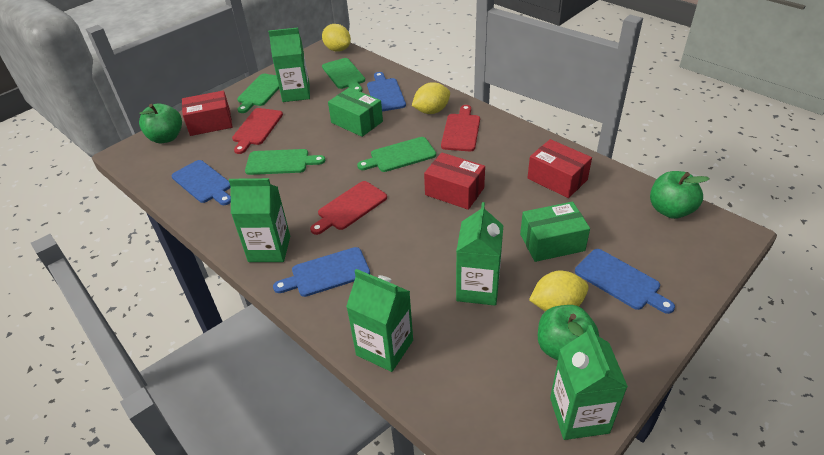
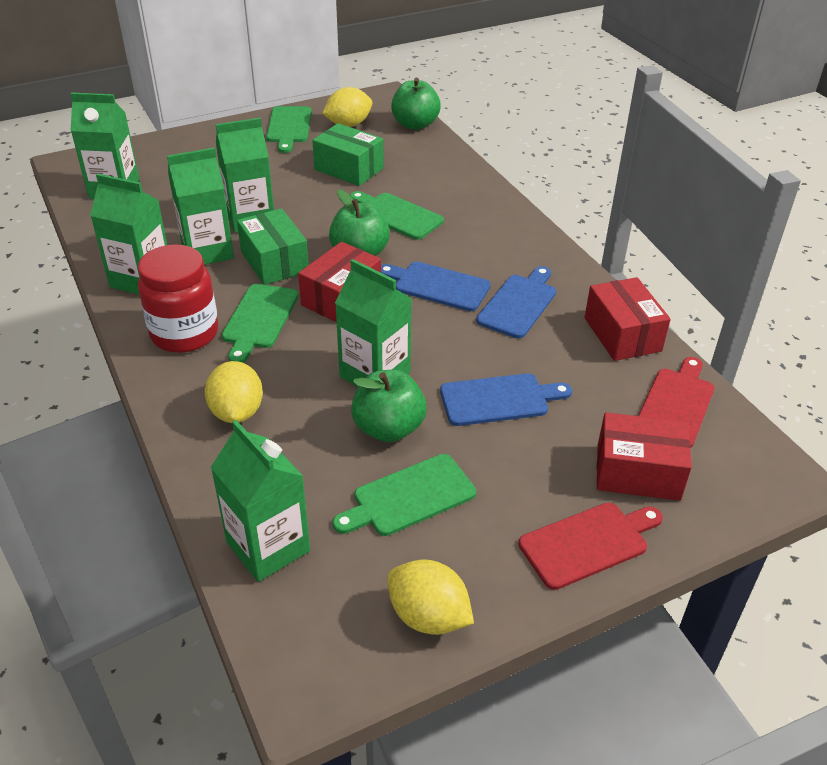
blue cutting board: [172,160,231,205] [273,247,370,297] [367,72,406,112] [575,249,675,314] = 4 -> [381,262,491,311] [440,373,572,426] [476,266,556,338] = 3
green carton: [229,178,290,262] [268,27,310,102] [346,269,413,372] [456,202,503,306] [550,325,628,440] = 5 -> [70,92,140,199] [90,174,167,295] [167,148,234,265] [210,420,310,582] [216,118,274,233] [335,259,412,387] = 6
red cutting board: [232,108,283,154] [310,181,387,235] [441,105,480,151] = 3 -> [519,503,663,590] [638,357,714,448] = 2
red jar: none = 0 -> [138,244,218,353] = 1

